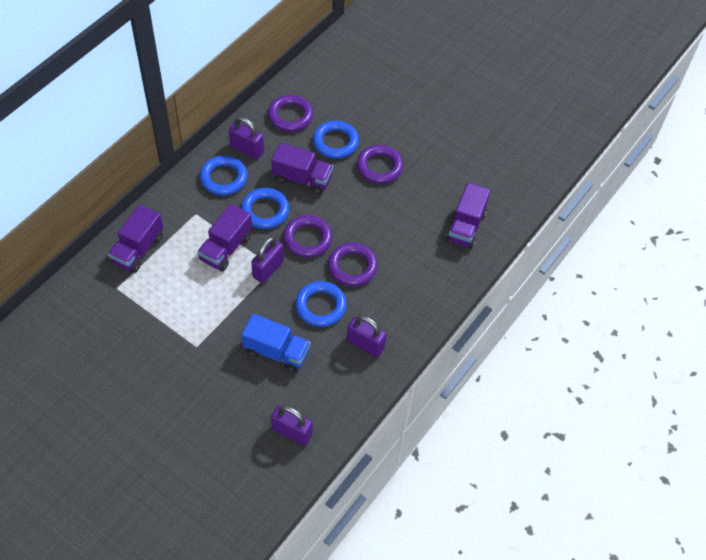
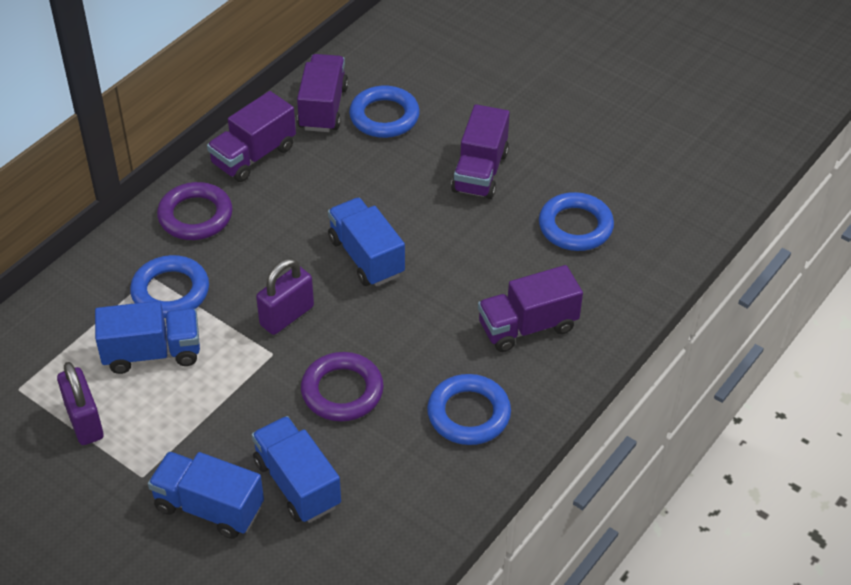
blue truck: [241,314,311,373] = 1 -> [95,301,200,374] [148,452,264,539] [252,416,341,523] [328,198,405,286] = 4
purple padlock: [229,117,264,159] [251,237,284,283] [271,405,313,446] [347,315,387,357] = 4 -> [57,362,104,445] [256,258,314,335] = 2
purple ring: [268,95,313,132] [283,215,332,258] [328,243,378,286] [357,145,403,184] = 4 -> [157,182,233,240] [301,352,384,421] = 2

